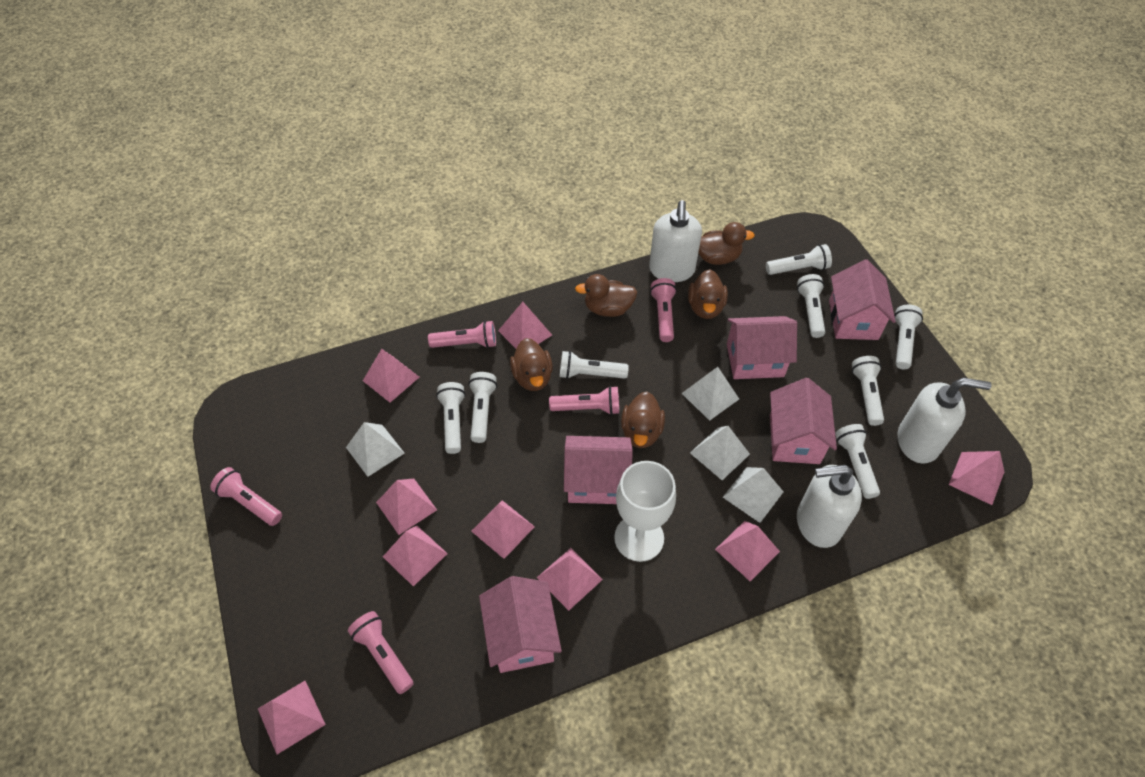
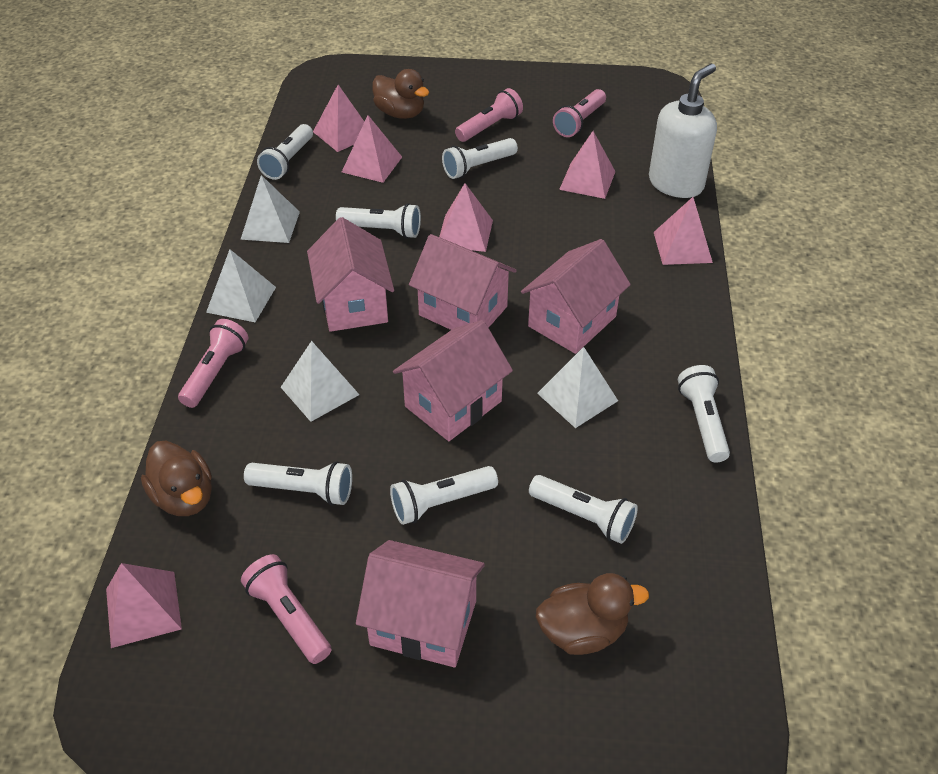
brown duck: [510,338,553,391] [575,274,637,317] [621,392,665,448] [688,269,728,319] [698,222,755,265] = 5 -> [141,441,212,516] [372,69,429,119] [536,573,649,655] = 3
pink flashlight: [210,467,282,526] [348,611,414,694] [428,321,496,348] [549,386,619,415] [650,278,677,342] = 5 -> [178,319,248,408] [241,554,332,664] [455,88,523,142] [553,89,606,137] = 4
pink pyramid: [258,681,326,754] [363,349,419,402] [376,478,437,535] [383,525,448,587] [471,500,535,559] [498,302,552,349] [537,548,603,611] [715,521,780,581] [949,451,1004,505] = 9 -> [106,563,182,648] [313,85,364,152] [342,115,402,183] [439,183,493,252] [559,131,616,199] [654,197,713,265] = 6
white flashlight: [436,382,466,454] [468,372,497,443] [560,351,629,379] [766,244,832,275] [797,274,825,338] [835,424,880,499] [852,356,884,426] [894,305,923,369] = 8 -> [244,461,352,506] [257,124,313,180] [336,203,421,238] [390,466,498,525] [442,138,518,179] [529,475,638,544] [678,365,730,463] = 7
white goblet: [614,461,676,562] = 1 -> none = 0
white soap dispenser: [649,200,702,282] [797,465,862,548] [898,378,991,464] = 3 -> [649,64,717,198] = 1

